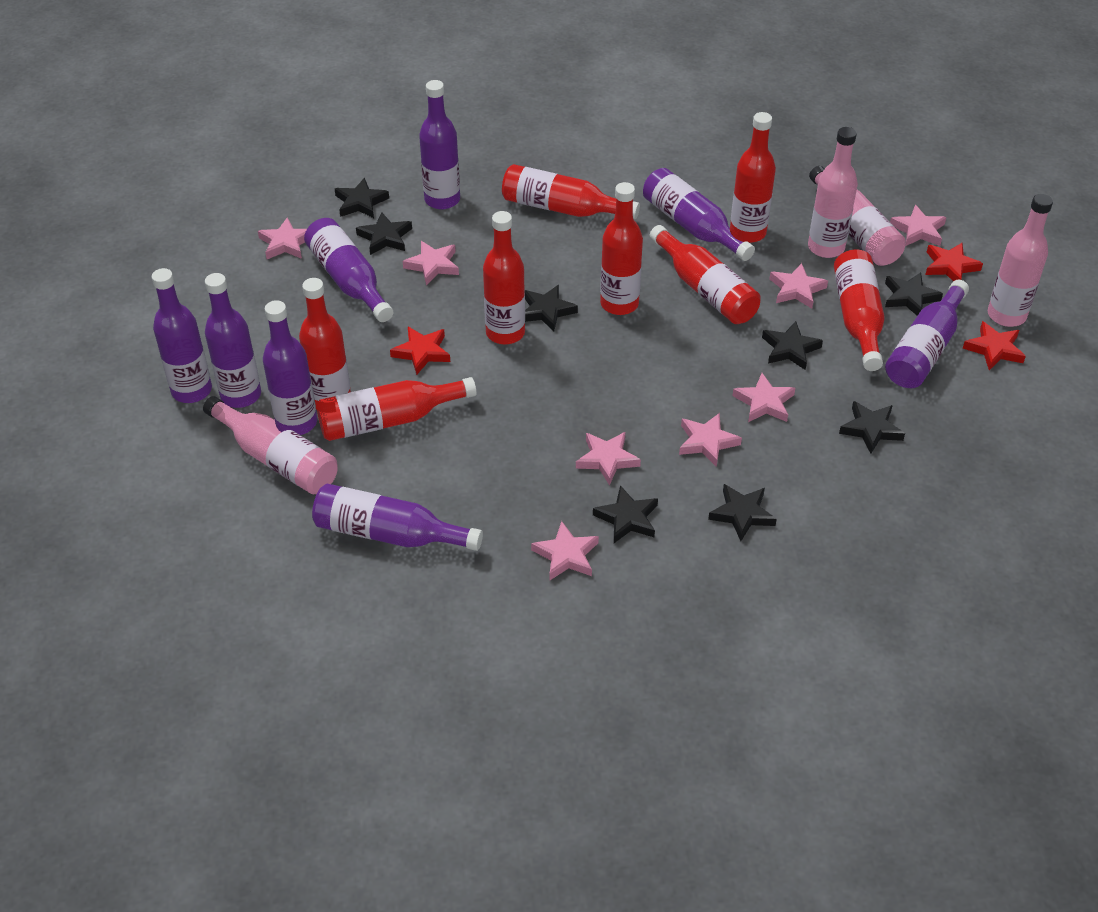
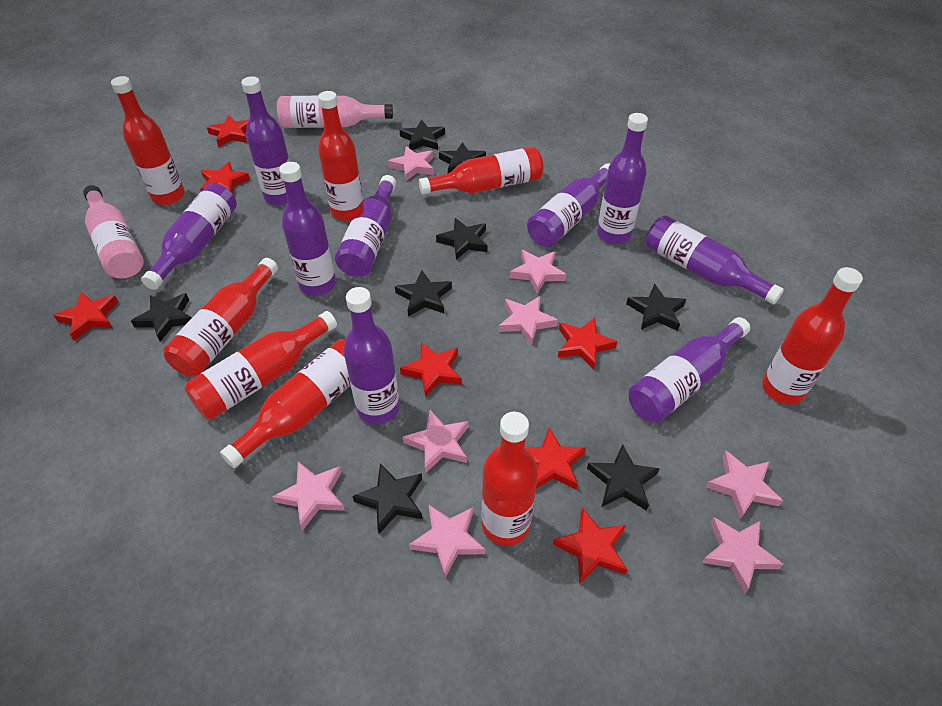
pink bottle: [203,396,338,494] [808,127,858,258] [809,166,906,266] [988,194,1053,327] = 4 -> [83,185,144,279] [277,96,393,128] = 2
purple bottle: [151,268,212,403] [205,273,261,408] [263,300,317,435] [304,218,393,322] [312,484,483,551] [419,80,460,210] [643,168,755,261] [885,280,969,388] = 8 -> [141,183,237,290] [241,76,290,205] [279,162,336,296] [335,175,396,277] [343,287,400,424] [527,163,610,247] [597,113,648,244] [628,317,750,423] [645,215,784,305] = 9
red star: [390,327,450,375] [925,243,983,281] [963,321,1026,370] = 3 -> [53,292,118,341] [200,162,250,194] [207,115,248,147] [400,342,462,398] [526,428,586,490] [553,508,627,584] [558,317,618,369] = 7

